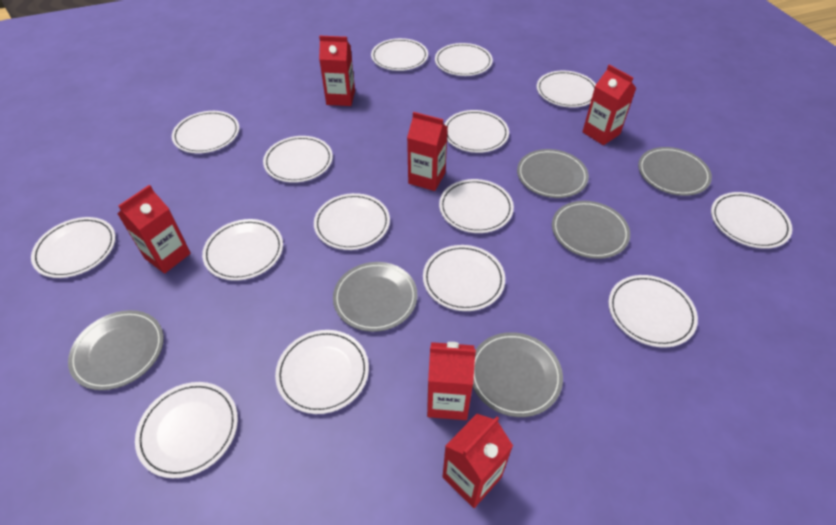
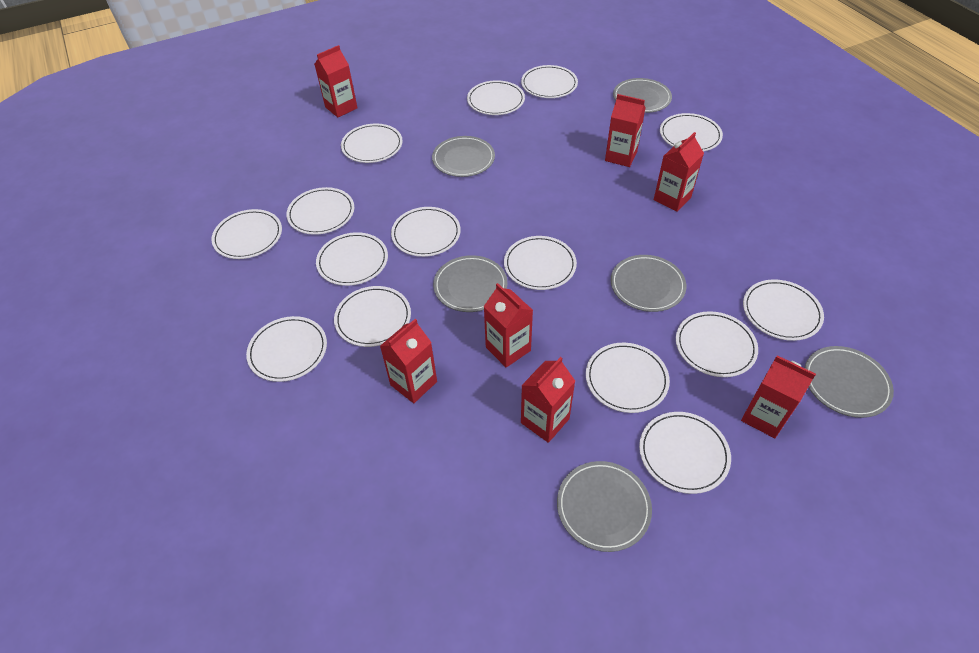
red carton: [118,185,191,274] [319,36,355,106] [407,112,448,191] [427,342,476,420] [442,414,513,508] [582,65,636,145] = 6 -> [314,45,357,118] [380,319,437,403] [483,283,533,367] [521,357,575,443] [605,94,645,167] [654,132,704,212] [741,355,816,438] = 7

